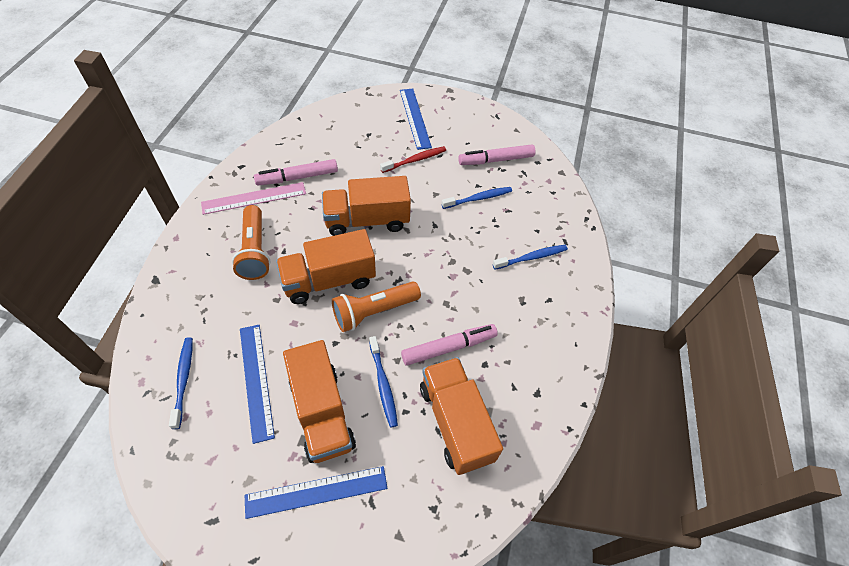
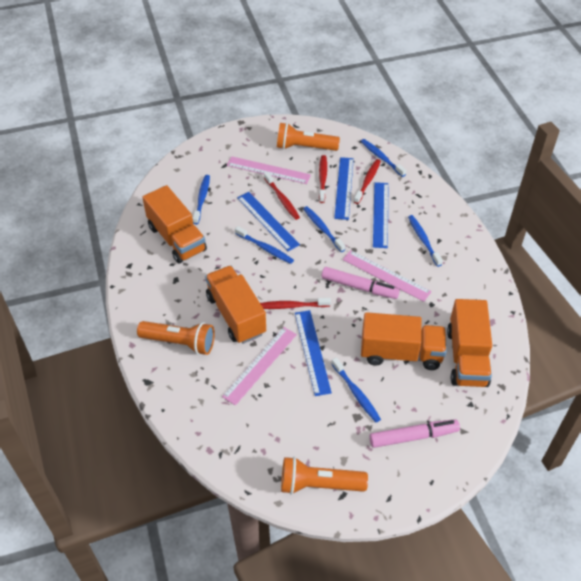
blue ruler: [240,325,275,444] [245,466,388,519] [400,89,432,150] = 3 -> [237,192,300,251] [295,310,332,396] [334,157,354,220] [373,182,389,248] = 4
blue toothbrush: [169,337,193,429] [369,336,398,428] [441,187,512,209] [493,245,568,270] = 4 -> [193,175,210,224] [235,226,294,264] [303,206,345,252] [332,357,381,422] [361,139,406,177] [408,215,443,267] = 6
orange flashlight: [232,205,271,280] [332,281,421,332] = 2 -> [137,321,215,355] [277,123,340,151] [281,457,368,495] = 3
pink marker: [254,159,338,185] [401,324,498,366] [458,144,536,165] = 3 -> [321,267,400,299] [369,419,460,448] = 2
pink ruler: [201,182,306,215] = 1 -> [222,327,297,406] [227,156,311,184] [343,250,432,302] = 3
red toothbrush: [380,146,446,173] = 1 -> [260,298,331,309] [264,172,300,220] [319,155,327,203] [354,159,381,204] = 4

